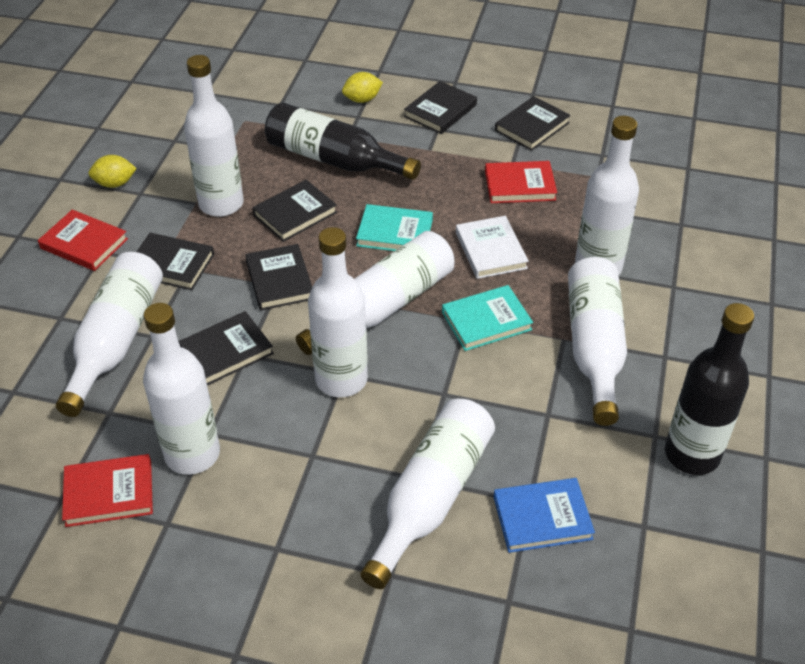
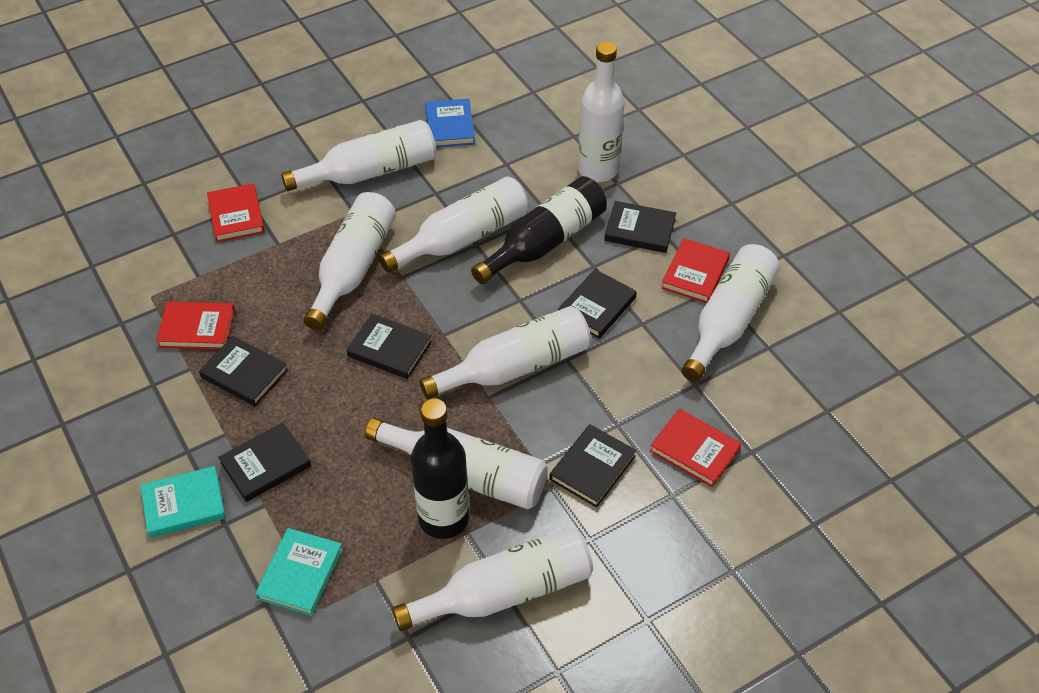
red book: [38,210,128,271] [62,454,153,527] [485,161,557,203] = 3 -> [156,302,235,350] [207,183,265,242] [650,409,741,487] [661,238,730,303] = 4
white book: [456,216,529,279] = 1 -> none = 0
yellow lemon: [88,155,137,188] [342,72,383,103] = 2 -> none = 0

